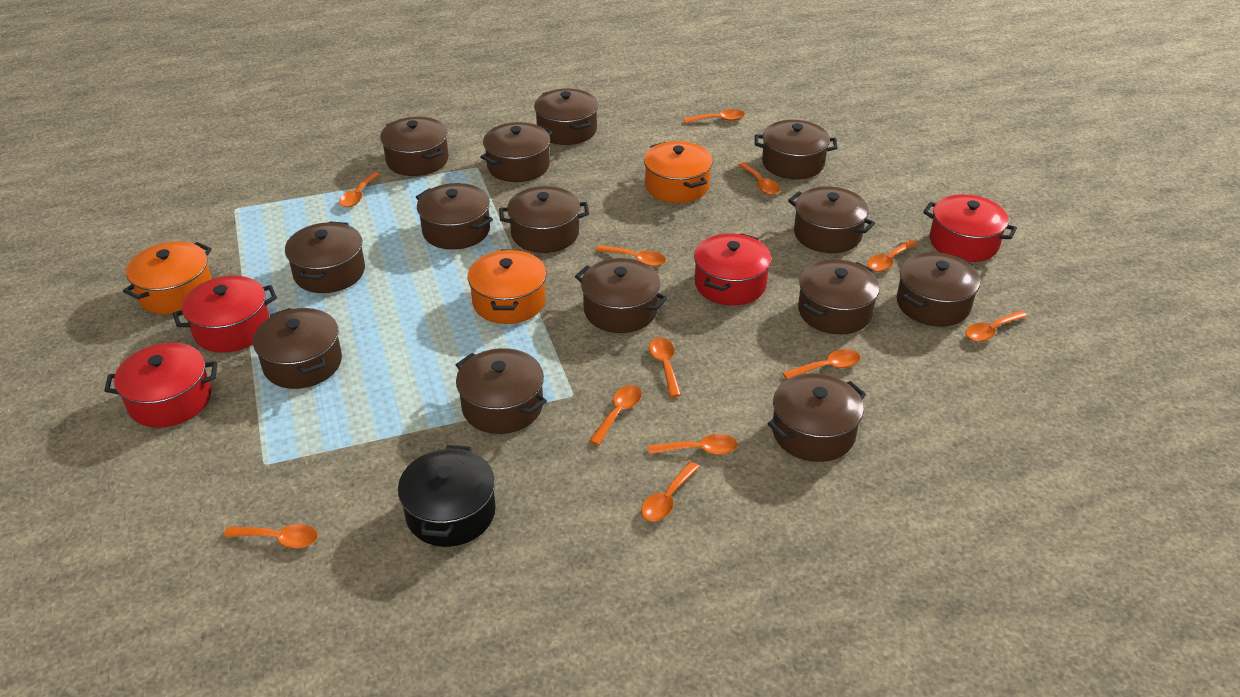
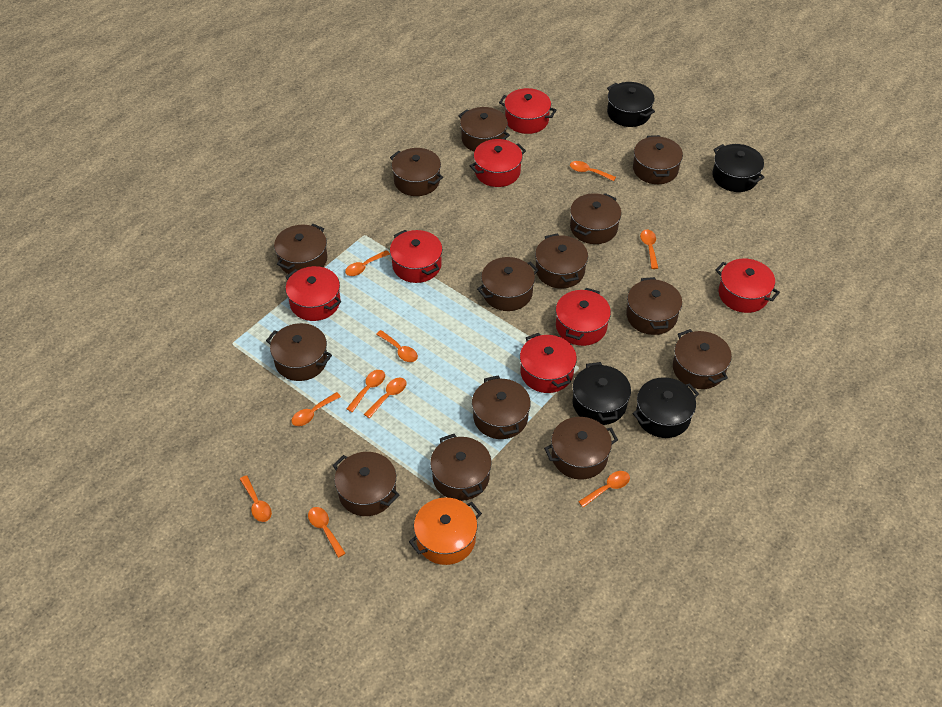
black pot: [398,445,496,547] = 1 -> [572,362,631,425] [607,82,655,127] [633,377,699,438] [712,144,765,192] = 4
orange pot: [123,241,212,315] [468,249,546,324] [644,141,713,203] = 3 -> [409,497,482,565] = 1
orange spoon: [224,524,318,548] [339,172,381,207] [589,385,642,445] [596,245,666,266] [641,462,700,521] [648,434,738,455] [649,338,681,397] [683,109,745,123] [738,162,780,195] [783,349,861,380] [867,240,918,272] [966,311,1027,342] = 12 -> [240,475,272,522] [292,392,341,426] [308,507,346,558] [345,250,390,276] [346,370,385,412] [364,378,407,418] [376,330,418,362] [570,161,616,181] [578,471,630,507] [640,229,658,269] = 10
red pot: [104,343,217,428] [173,276,277,352] [694,233,771,306] [923,194,1017,262] = 4 -> [285,266,341,321] [390,230,442,283] [470,139,526,187] [499,88,556,134] [520,333,577,393] [556,288,611,346] [715,259,780,313] = 7

